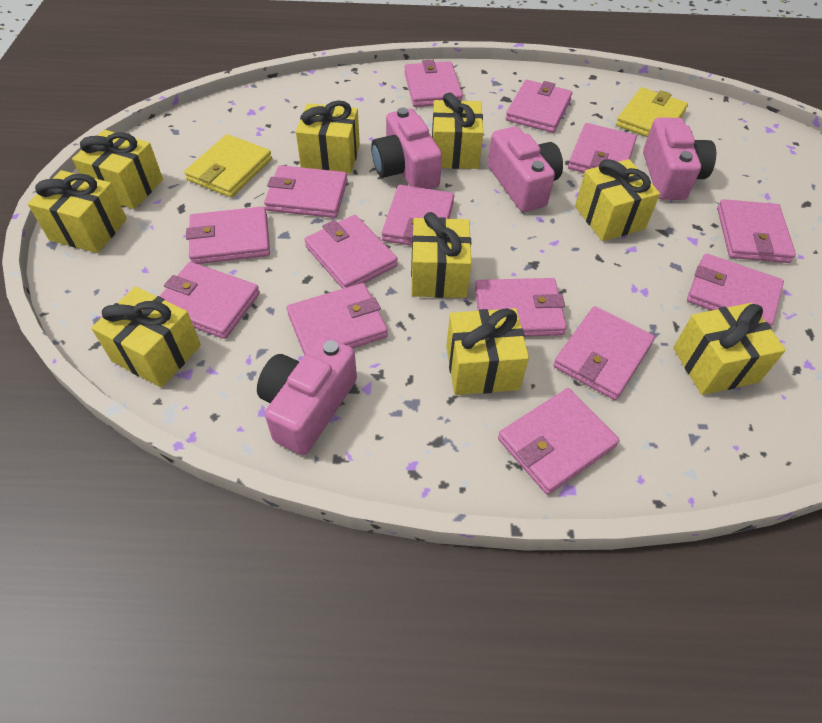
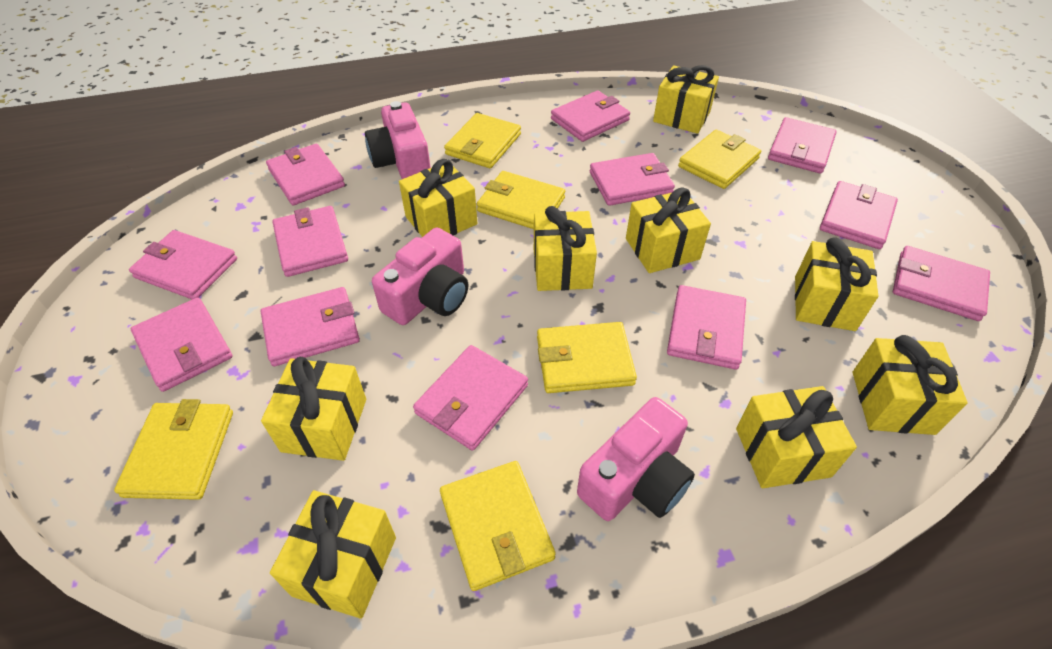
pink camera: [257,336,357,455] [371,107,442,189] [488,126,563,212] [643,117,716,200] = 4 -> [365,101,431,179] [372,227,468,325] [577,397,695,521] = 3
pink wallet: [160,262,260,339] [186,206,270,264] [264,165,348,218] [287,283,388,356] [304,215,398,289] [382,185,454,246] [404,60,463,107] [475,278,567,337] [498,388,620,495] [505,80,572,133] [553,306,655,400] [568,123,637,173] [687,253,784,326] [717,199,796,263] = 14 -> [129,230,237,299] [131,297,233,392] [261,287,360,367] [266,144,345,205] [272,206,348,277] [413,345,528,451] [551,90,630,142] [590,153,675,206] [667,285,746,370] [768,117,837,174] [820,181,898,249] [893,246,990,321] = 12
yellow wallet: [184,134,272,197] [616,87,688,137] = 2 -> [114,399,233,500] [440,461,556,591] [444,113,521,168] [477,171,565,229] [537,322,637,393] [678,130,761,189] = 6

